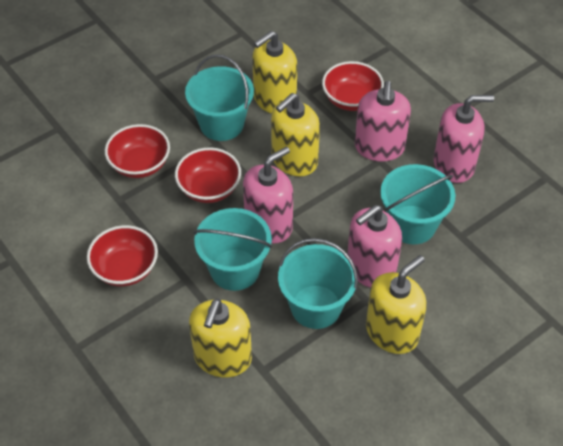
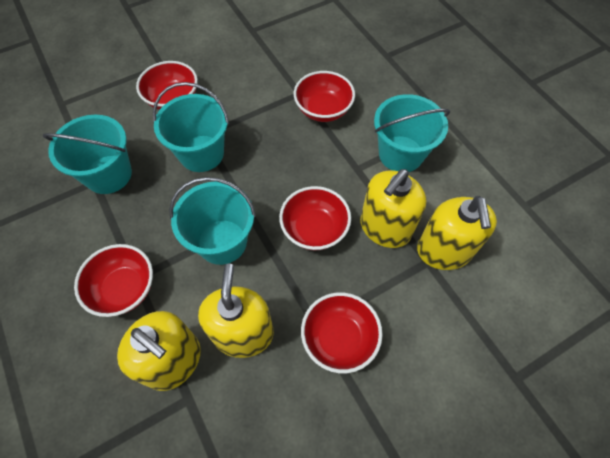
pink soap dispenser: [243,146,293,244] [347,205,402,288] [355,81,411,161] [434,95,494,183] = 4 -> none = 0
red bowl: [87,225,158,286] [105,124,170,178] [175,147,241,203] [322,61,384,111] = 4 -> [74,244,153,317] [136,61,198,110] [279,186,351,250] [294,71,355,122] [301,292,383,373] = 5

